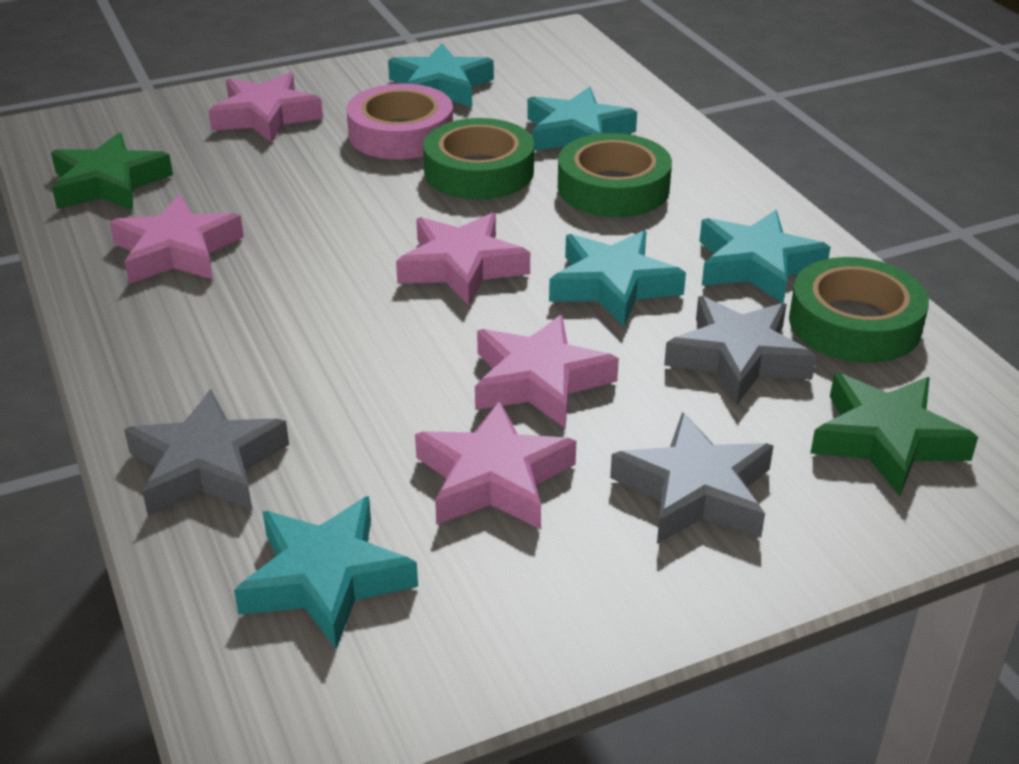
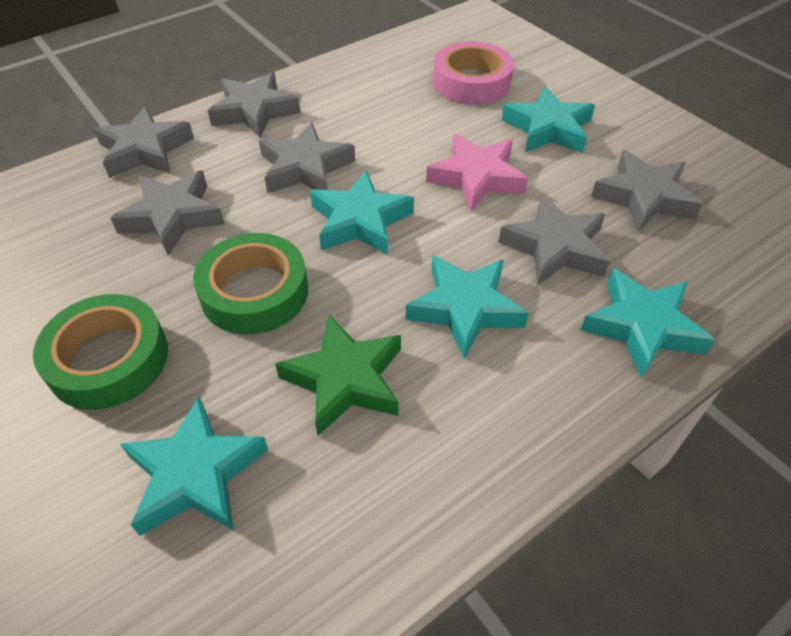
green star: [51,133,173,210] [810,373,978,496] = 2 -> [275,315,401,435] = 1
green tape: [423,118,534,199] [558,133,672,217] [789,257,929,363] = 3 -> [33,294,168,410] [193,233,308,334] = 2
grey star: [124,389,289,516] [610,412,774,544] [664,296,816,405] = 3 -> [94,106,194,178] [110,171,225,255] [207,72,301,138] [259,122,355,193] [499,195,610,285] [591,150,703,232] = 6
pink star: [110,195,244,284] [208,72,323,143] [396,213,530,306] [415,401,576,529] [475,315,619,429] = 5 -> [426,134,528,211] = 1

